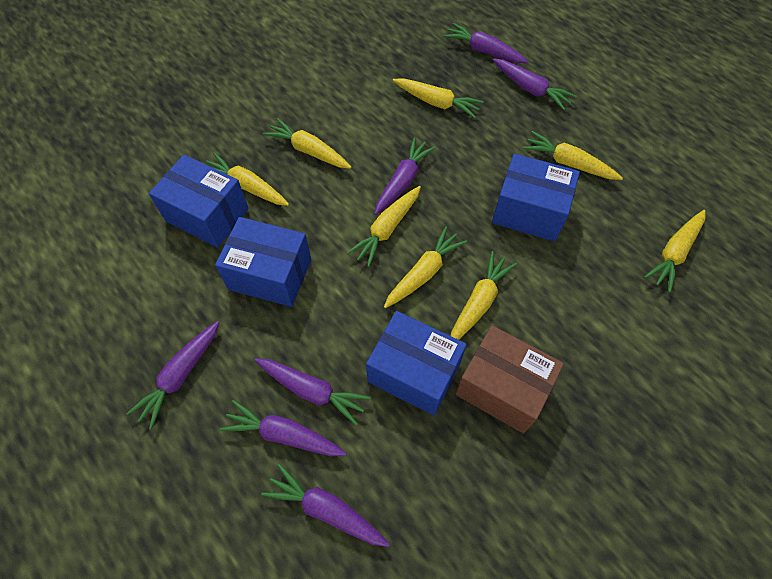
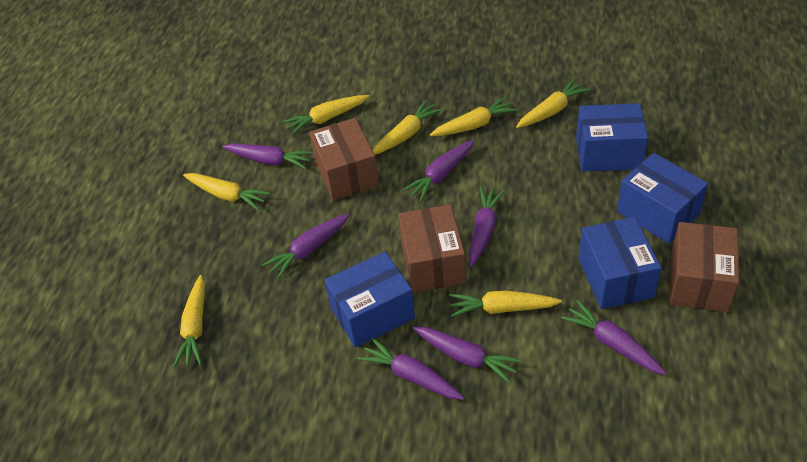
brown box: [456,325,564,434] = 1 -> [309,118,379,201] [398,204,466,293] [669,222,739,312] = 3
yellow carrot: [206,153,289,206] [263,118,351,169] [347,186,421,267] [384,226,467,308] [393,78,484,118] [451,251,517,340] [523,131,623,180] [644,210,706,292] = 8 -> [173,275,205,367] [183,173,270,210] [283,95,369,135] [373,100,443,155] [430,97,518,136] [449,291,562,317] [516,78,590,128] = 7

